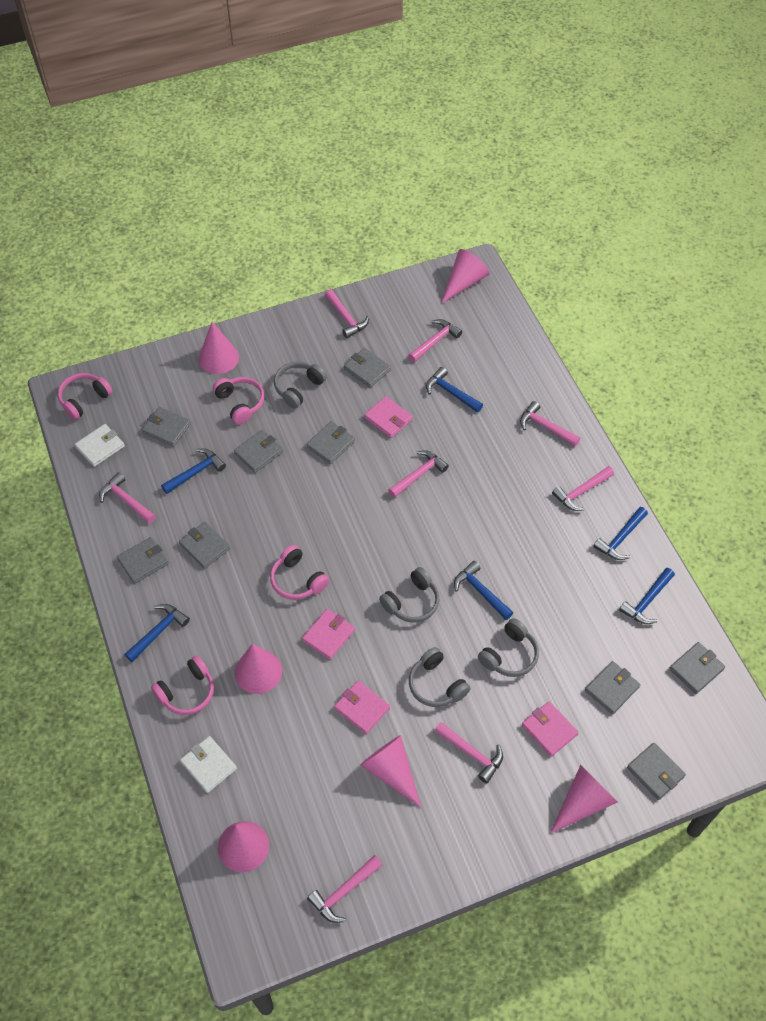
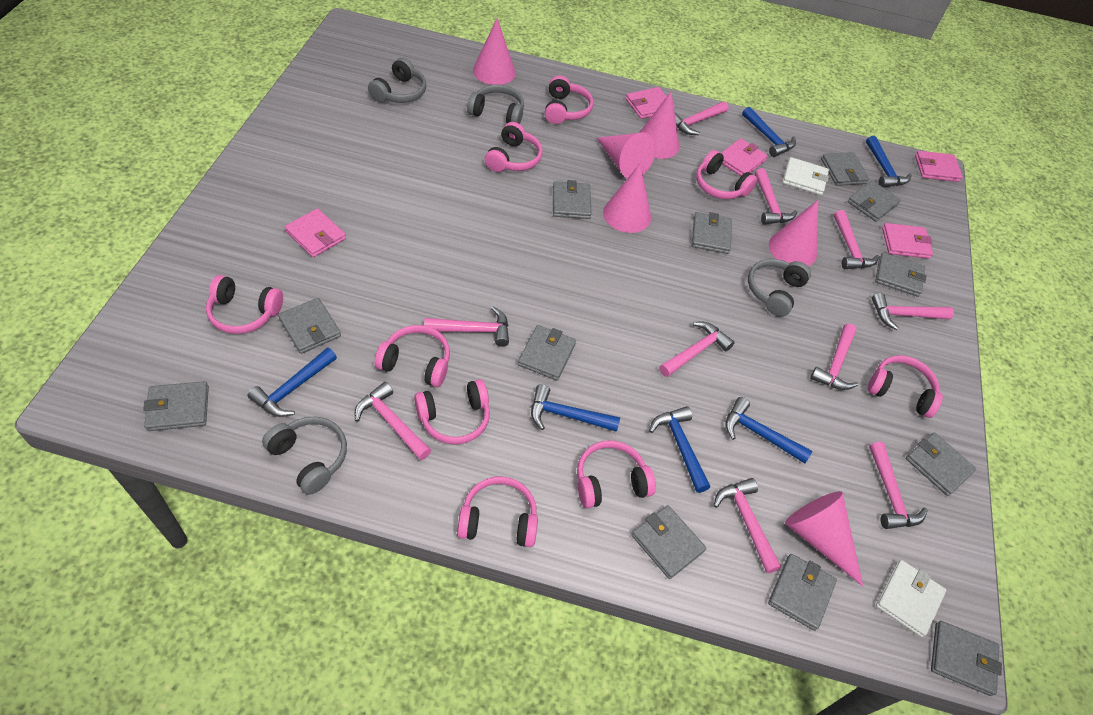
grey wallet: [117,537,169,584] [142,407,191,447] [179,522,230,569] [234,430,283,473] [306,421,355,464] [344,348,391,388] [585,661,640,714] [627,743,686,800] [669,642,725,694] = 9 -> [143,381,209,431] [278,298,341,354] [518,325,576,380] [553,180,592,219] [631,505,706,579] [692,212,732,254] [768,554,837,631] [821,152,869,186] [848,181,901,222] [875,253,926,297] [906,432,976,496] [931,621,1002,696] = 12
pink hammer: [99,472,156,524] [307,855,382,923] [325,289,369,338] [388,450,449,498] [408,319,462,362] [434,722,503,783] [520,401,580,446] [552,466,614,511] = 8 -> [355,382,431,460] [424,306,509,347] [659,322,735,377] [675,101,729,135] [714,478,781,573] [755,168,797,224] [810,324,858,390] [834,210,879,269] [869,442,928,529] [872,293,954,330] = 10
pink headphones: [58,373,113,420] [151,656,214,715] [212,377,265,424] [270,545,329,600] = 4 -> [206,275,283,334] [375,325,450,387] [414,379,490,445] [457,477,538,547] [485,122,542,172] [545,76,593,124] [577,440,656,509] [696,150,757,199] [868,355,943,418] = 9
pink wallet: [302,609,355,660] [334,680,390,734] [364,396,413,438] [522,701,579,757] = 4 -> [285,208,346,257] [626,87,675,119] [721,138,768,176] [882,223,933,259] [915,151,963,182] = 5

